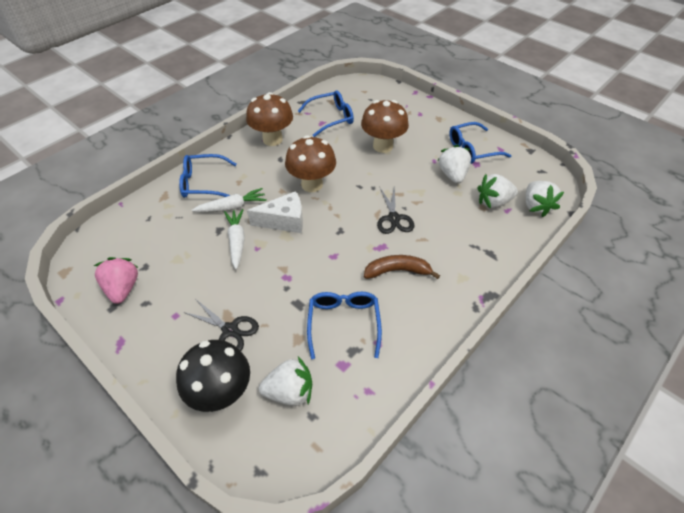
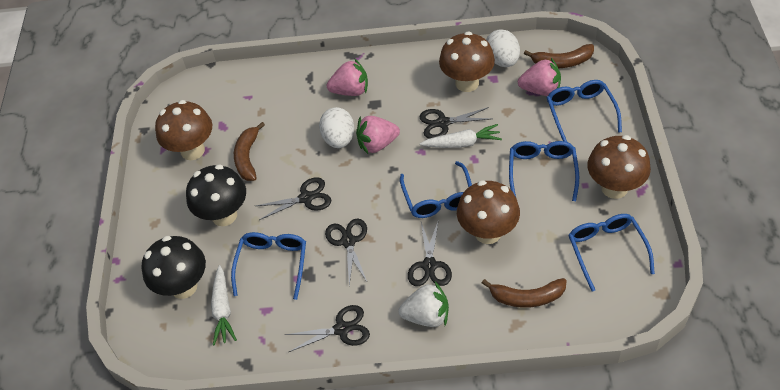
black mushroom: [176,340,250,412] = 1 -> [142,236,206,299] [186,164,246,226] = 2
black scissors: [183,300,259,351] [377,188,414,234] = 2 -> [256,177,331,220] [285,305,370,352] [325,218,367,286] [408,219,452,286] [419,107,491,139] = 5
blue glasses: [179,154,237,198] [298,90,354,137] [307,292,382,359] [449,122,511,164] = 4 -> [231,232,306,300] [400,161,472,218] [509,141,579,201] [546,80,622,142] [569,214,655,292] = 5
brown banana: [364,255,440,279] = 1 -> [234,122,265,181] [482,278,567,308] [524,44,594,68] = 3
brown mushroom: [246,92,293,146] [285,135,336,192] [361,100,409,153] = 3 -> [155,100,212,160] [439,31,495,92] [457,180,520,244] [587,135,651,199] = 4
pink strawberry: [94,257,138,304] = 1 -> [327,58,368,96] [356,116,400,154] [518,58,561,96] = 3
white cheese: [247,191,303,233] = 1 -> none = 0
white egg: none = 0 -> [319,107,354,148] [486,29,520,67] = 2
white strawberry: [259,357,312,406] [438,145,471,184] [478,174,518,209] [525,181,564,217] = 4 -> [398,282,449,327] = 1

